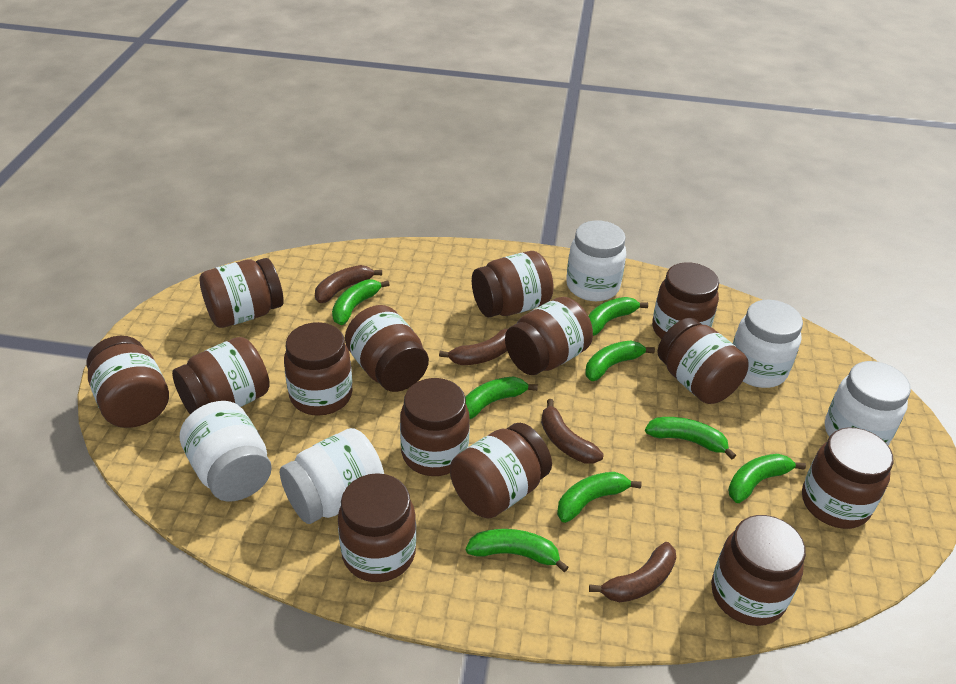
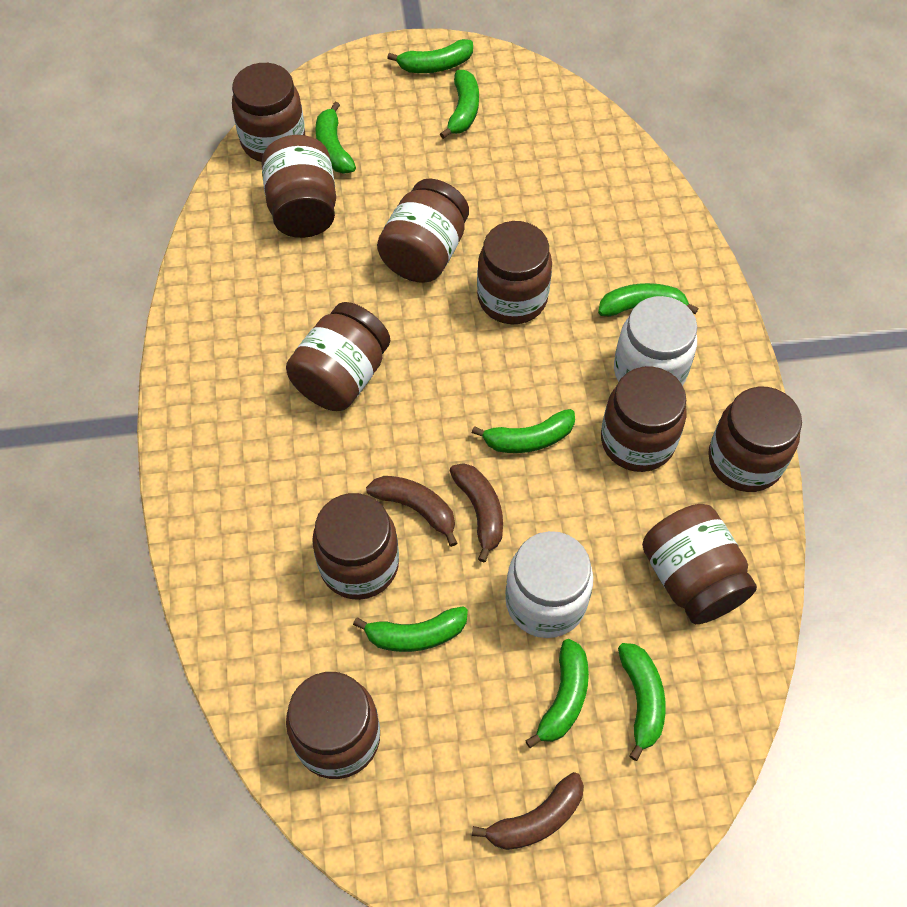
brown banana: [315,265,382,303] [439,329,508,365] [541,399,604,464] [589,542,676,602] = 4 -> [366,476,457,547] [450,463,503,562] [472,772,584,850] = 3
brown jar: [87,336,169,428] [172,337,270,414] [199,258,284,328] [284,322,353,416] [338,473,416,582] [345,305,429,392] [400,378,470,476] [450,423,552,519] [472,251,553,317] [505,297,593,375] [652,262,719,339] [658,318,749,404] [711,515,806,626] [802,427,894,529] = 14 -> [232,63,305,162] [261,135,336,238] [286,302,390,411] [286,672,380,779] [312,493,399,600] [377,179,469,283] [477,221,552,324] [601,366,687,472] [642,504,757,624] [708,386,802,492] = 10
white jar: [180,401,272,502] [280,428,384,524] [566,221,626,301] [733,300,803,388] [825,361,911,446] = 5 -> [505,531,593,638] [614,296,697,386] = 2

